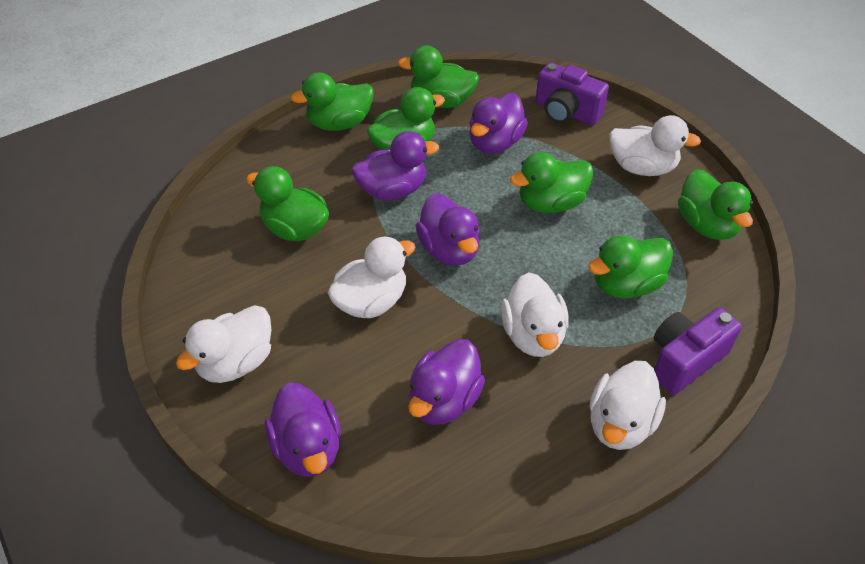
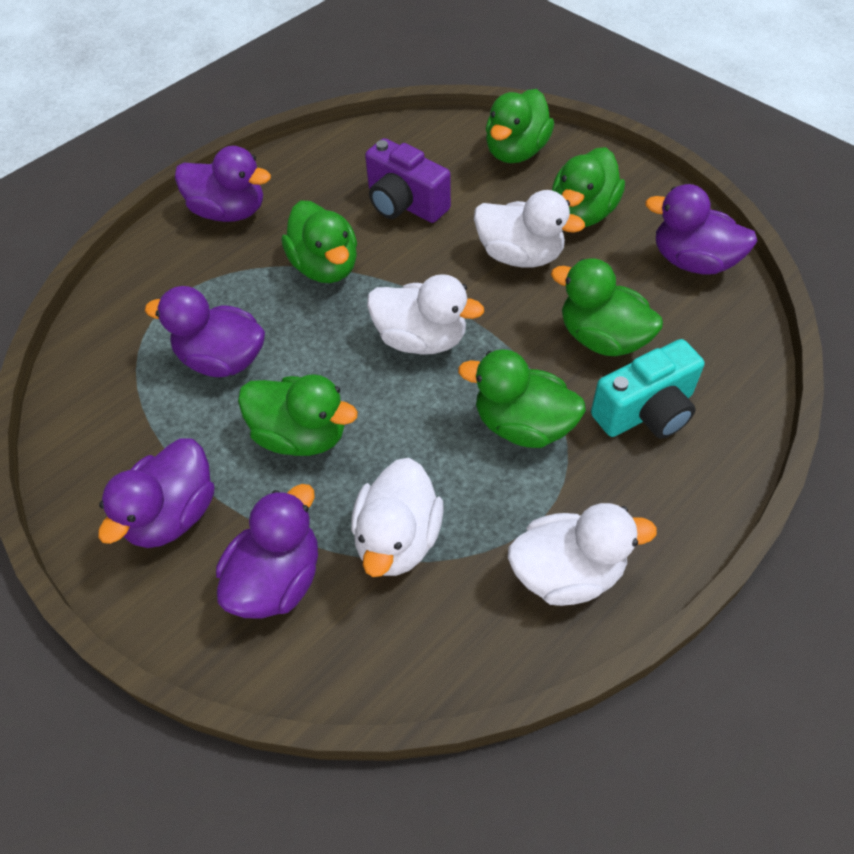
green duck: [246,166,329,241] [291,72,374,131] [367,87,445,150] [398,46,479,108] [510,152,594,213] [588,235,673,298] [678,169,753,240] = 7 -> [238,374,358,456] [282,201,357,283] [458,349,586,448] [486,89,554,163] [551,258,663,356] [552,147,625,227] = 6
purple camera: [536,62,609,125] [654,307,742,395] = 2 -> [365,138,451,223] = 1
turquoise camera: none = 0 -> [591,339,704,439] = 1
white duck: [176,305,271,383] [328,236,415,318] [501,272,569,357] [590,361,666,450] [609,115,701,176] = 5 -> [351,458,444,577] [367,274,484,355] [474,190,585,268] [508,503,657,606] = 4

